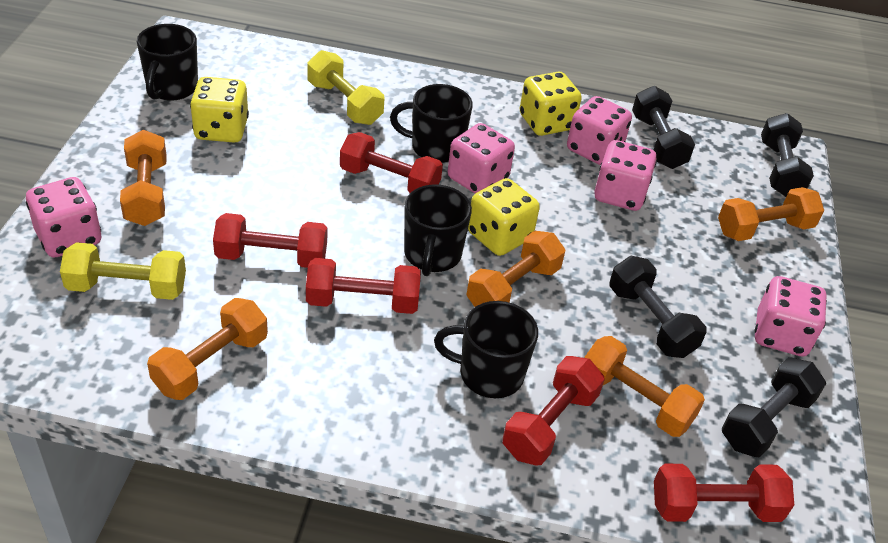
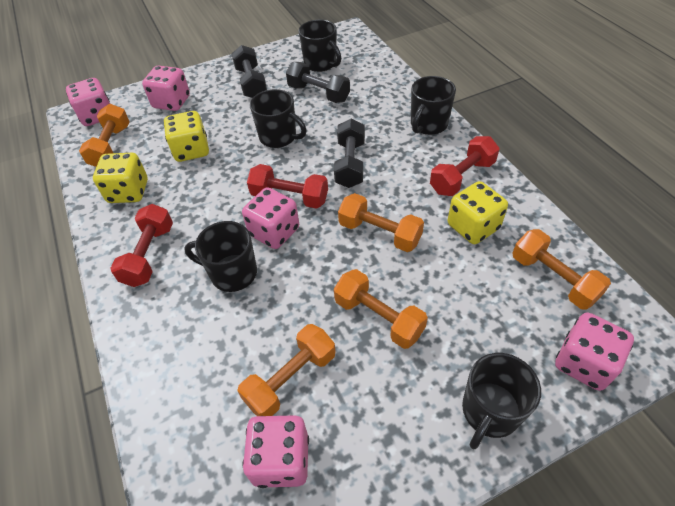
black dumbbell: [609,256,706,358] [632,86,695,169] [722,357,826,457] [761,113,814,197] = 4 -> [232,45,267,98] [286,62,350,103] [334,119,365,188] = 3
black mug: [137,24,198,101] [390,84,473,163] [404,184,472,276] [434,301,538,398] = 4 -> [184,221,257,292] [250,89,307,148] [299,20,341,72] [411,76,456,135] [462,353,541,449] = 5
red dumbbell: [213,213,327,268] [306,258,421,314] [340,132,443,193] [502,356,605,465] [654,464,794,522] = 5 -> [110,204,173,287] [247,164,328,209] [430,136,499,196] = 3
yellow dumbbell: [60,242,186,300] [307,50,384,125] = 2 -> none = 0

